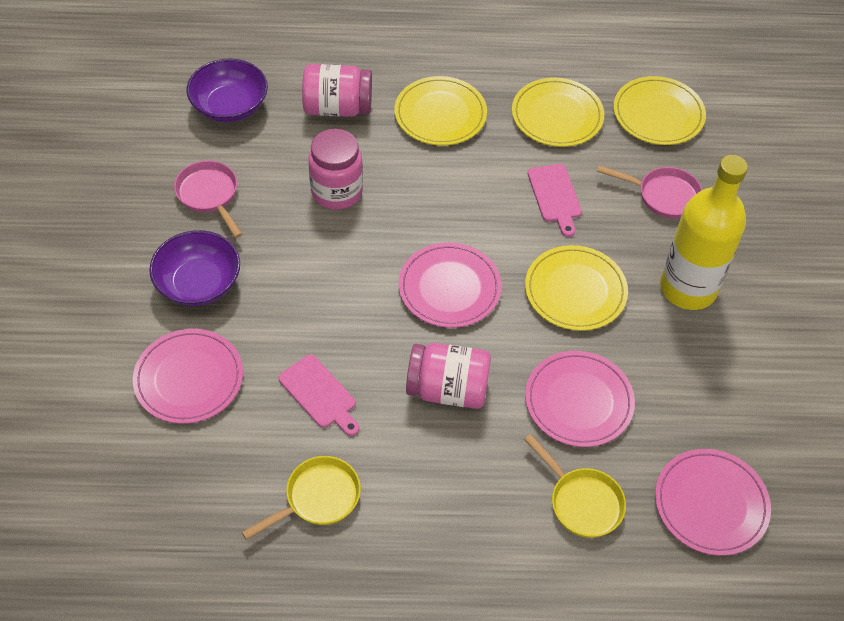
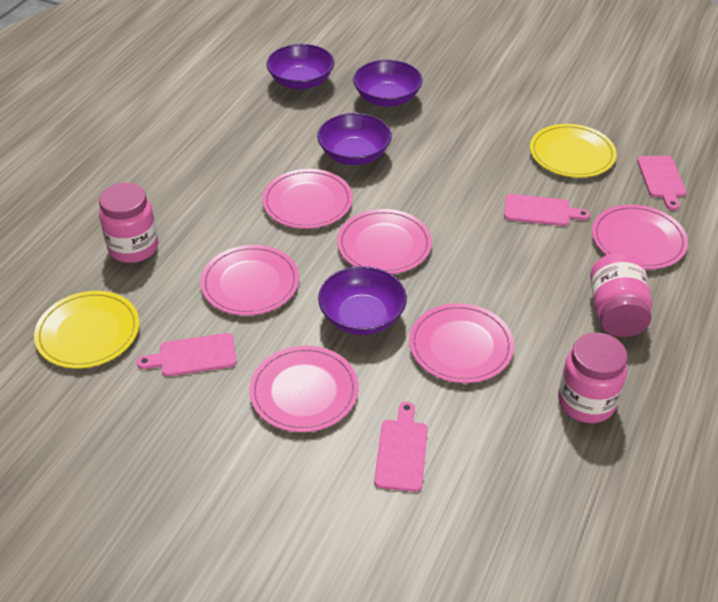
pink cutting board: [279,355,359,436] [528,164,582,237] = 2 -> [137,333,237,377] [374,402,428,492] [504,194,590,226] [637,156,686,210] = 4
pink pan: [174,160,242,238] [597,165,702,219] = 2 -> none = 0
pink plate: [133,329,243,424] [399,242,502,328] [525,351,635,447] [655,449,771,556] = 4 -> [200,245,299,315] [249,346,359,432] [262,169,353,229] [337,209,432,274] [409,303,514,383] [592,204,688,269] = 6
purple bowl: [149,230,240,306] [187,59,268,122] = 2 -> [266,44,334,89] [317,113,392,165] [318,266,407,335] [353,60,423,107] = 4
yellow bottle: [660,155,748,310] = 1 -> none = 0
yellow pan: [242,456,361,540] [524,434,626,538] = 2 -> none = 0
yellow plate: [394,76,487,145] [512,78,604,147] [525,245,628,331] [613,76,706,145] = 4 -> [34,291,139,368] [530,124,617,178] = 2

